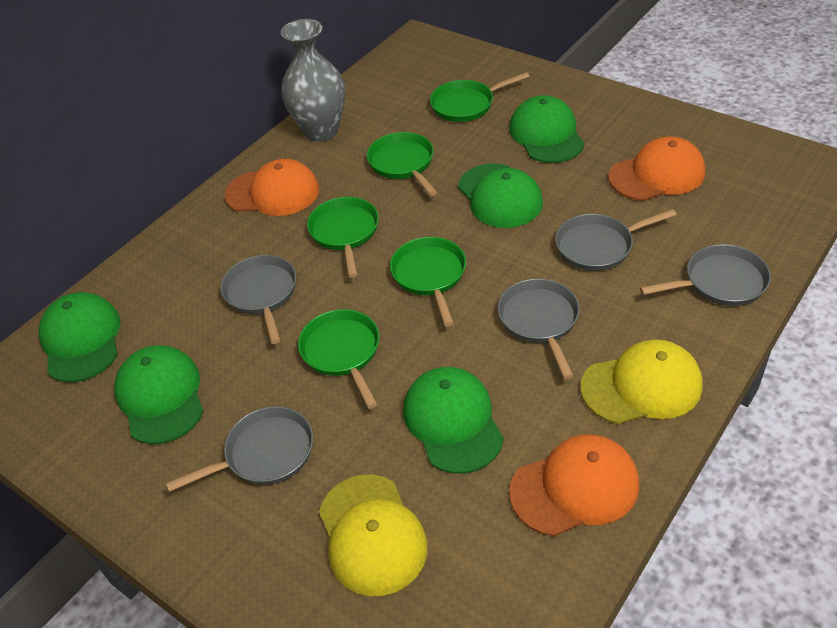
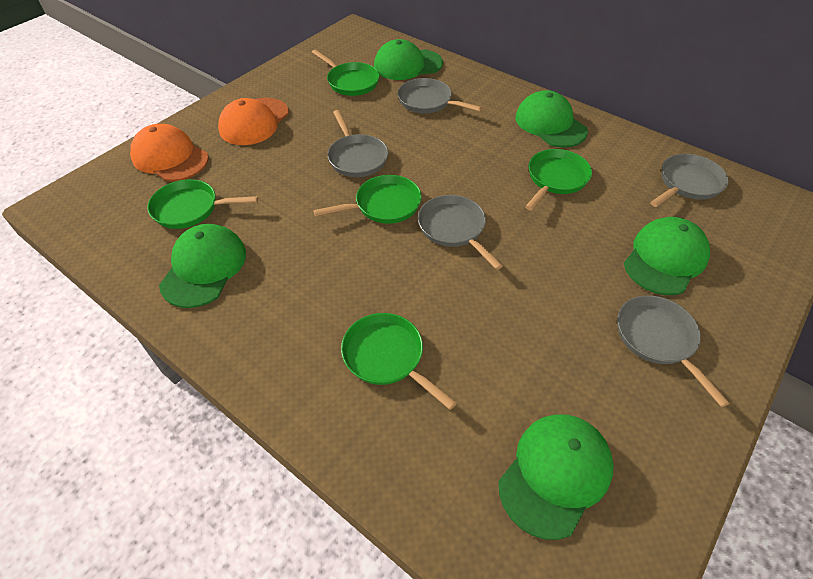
grey vase: [281,19,345,142] = 1 -> none = 0
orange cap: [225,159,319,216] [510,434,639,536] [608,136,705,201] = 3 -> [130,124,209,181] [218,98,289,145] = 2
yellow cap: [319,475,428,596] [580,339,703,424] = 2 -> none = 0

